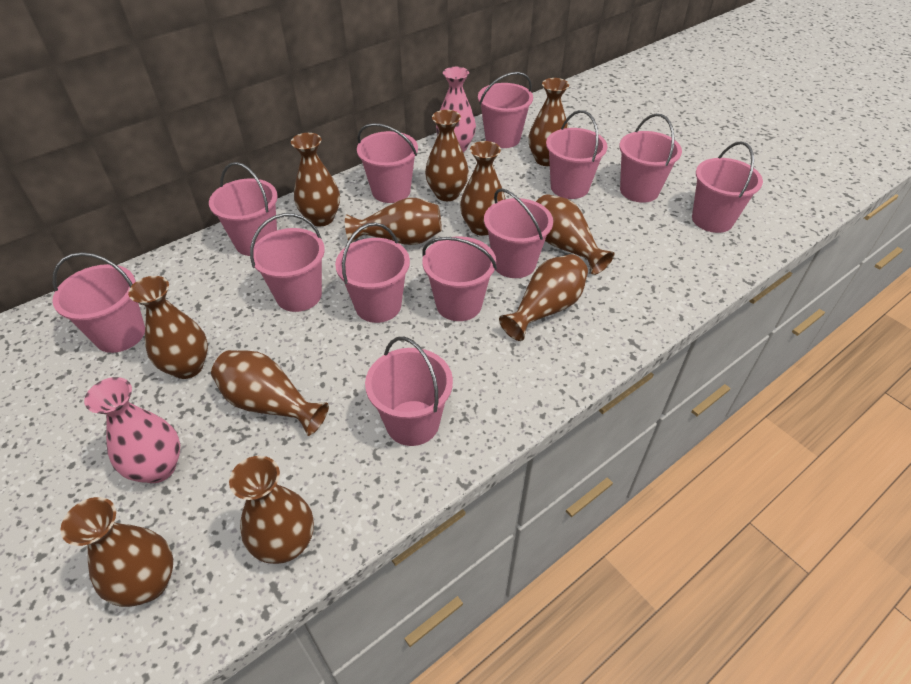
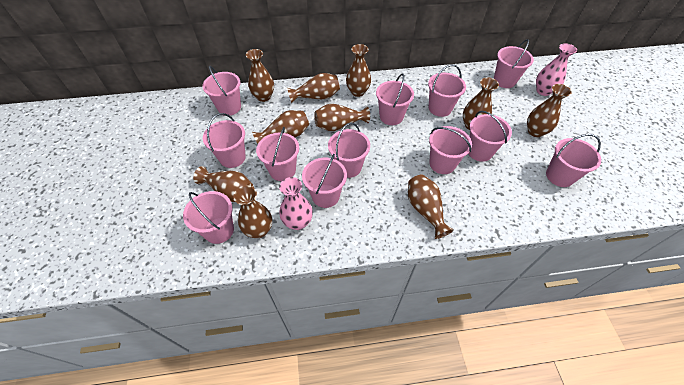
brown vase: [61,497,173,607] [128,276,208,379] [211,350,329,436] [229,456,314,564] [291,133,340,227] [345,198,442,245] [425,110,469,201] [460,141,505,236] [499,254,588,341] [529,78,569,166] [536,194,615,275] = 11 -> [193,166,254,202] [233,185,272,238] [246,49,274,102] [252,110,309,144] [287,73,340,103] [314,104,370,131] [346,44,371,97] [408,174,454,239] [463,78,499,130] [527,84,572,137] = 10

